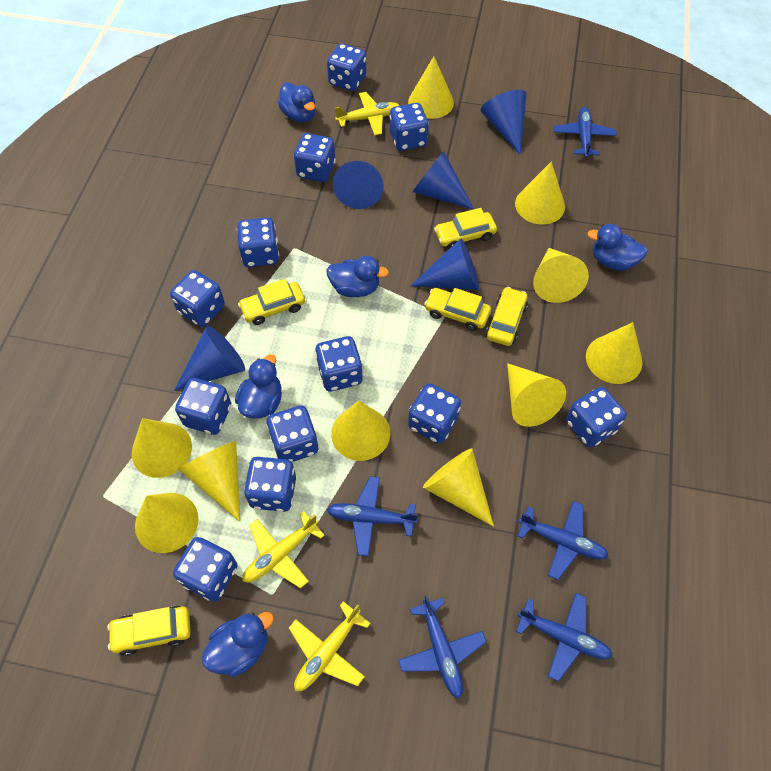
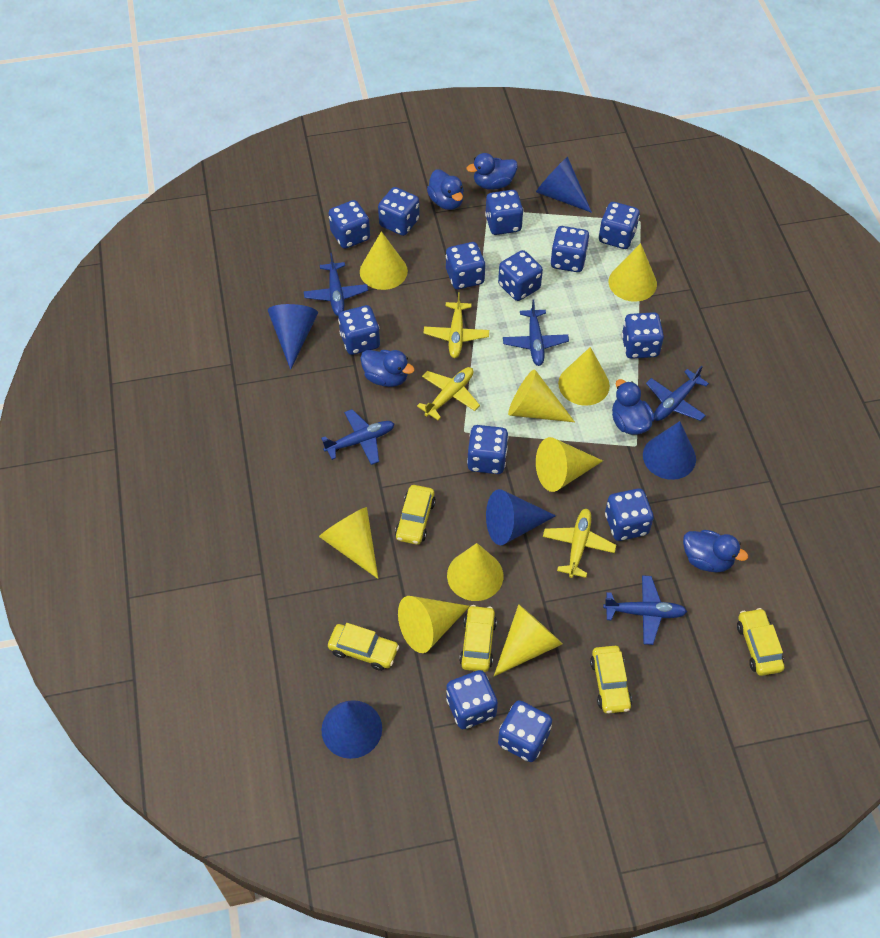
blue dice: [170,270,225,327] [173,537,238,602] [175,378,231,435] [237,217,279,267] [244,457,296,512] [267,405,319,462] [294,133,336,182] [315,336,363,392] [327,43,367,91] [390,103,429,151] [408,383,461,444] [566,387,627,448] = 12 -> [329,200,370,249] [338,305,380,355] [378,187,420,236] [446,242,486,289] [446,670,498,729] [467,425,508,474] [485,190,524,235] [498,250,543,301] [498,700,552,762] [550,226,590,272] [599,202,640,249] [605,488,654,541] [622,312,664,359] = 13
yellow cone: [132,418,192,478] [135,493,198,553] [179,441,240,522] [331,401,390,461] [408,57,454,119] [423,448,494,527] [507,363,566,427] [515,161,565,224] [533,248,589,303] [586,322,643,384] = 10 -> [319,507,378,579] [360,231,408,290] [398,596,470,653] [447,543,503,601] [494,604,562,676] [508,369,575,422] [536,437,603,492] [558,347,610,406] [609,243,657,302] = 9

